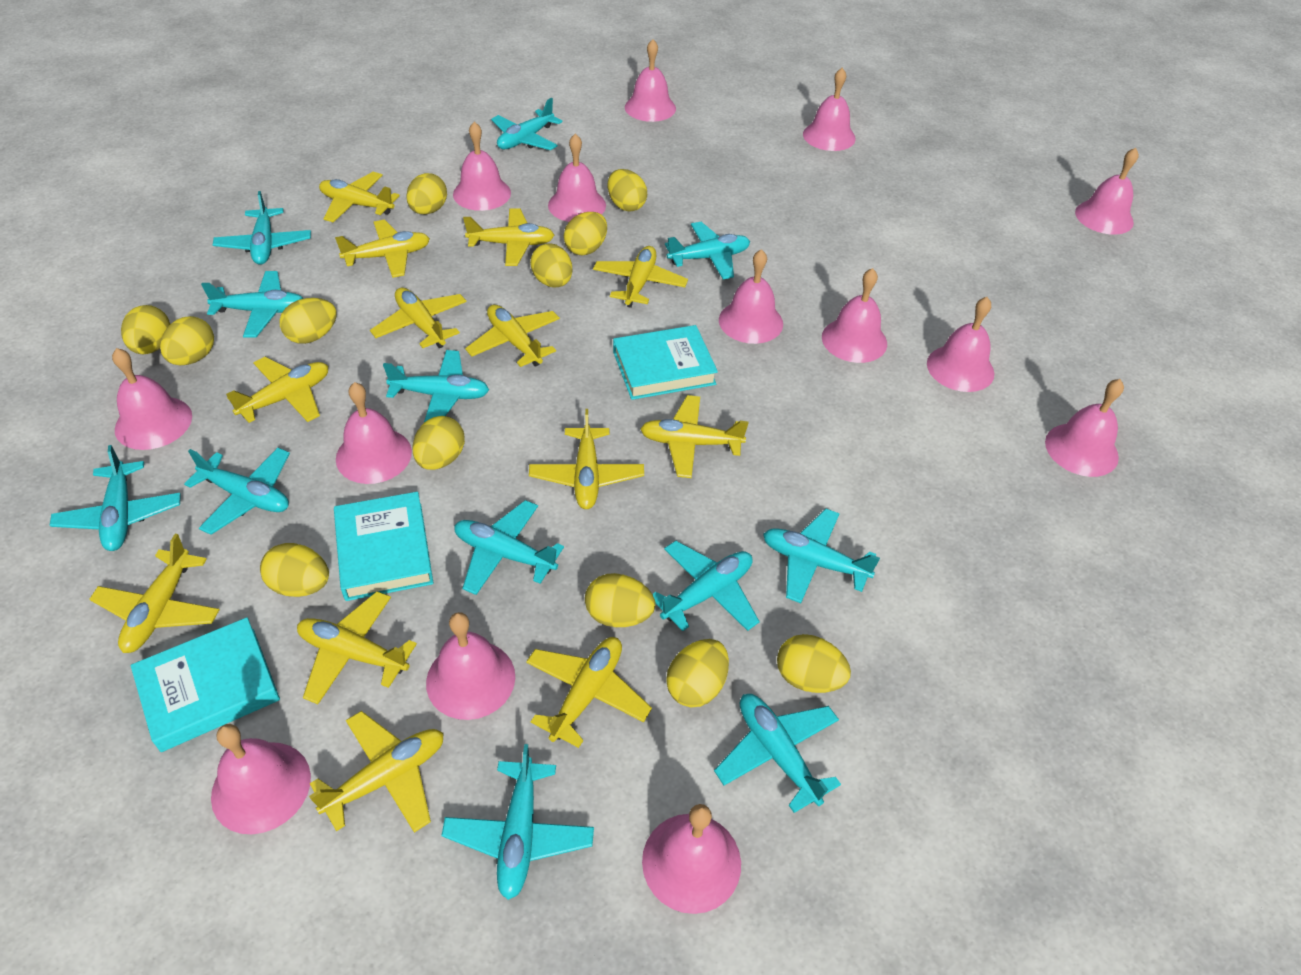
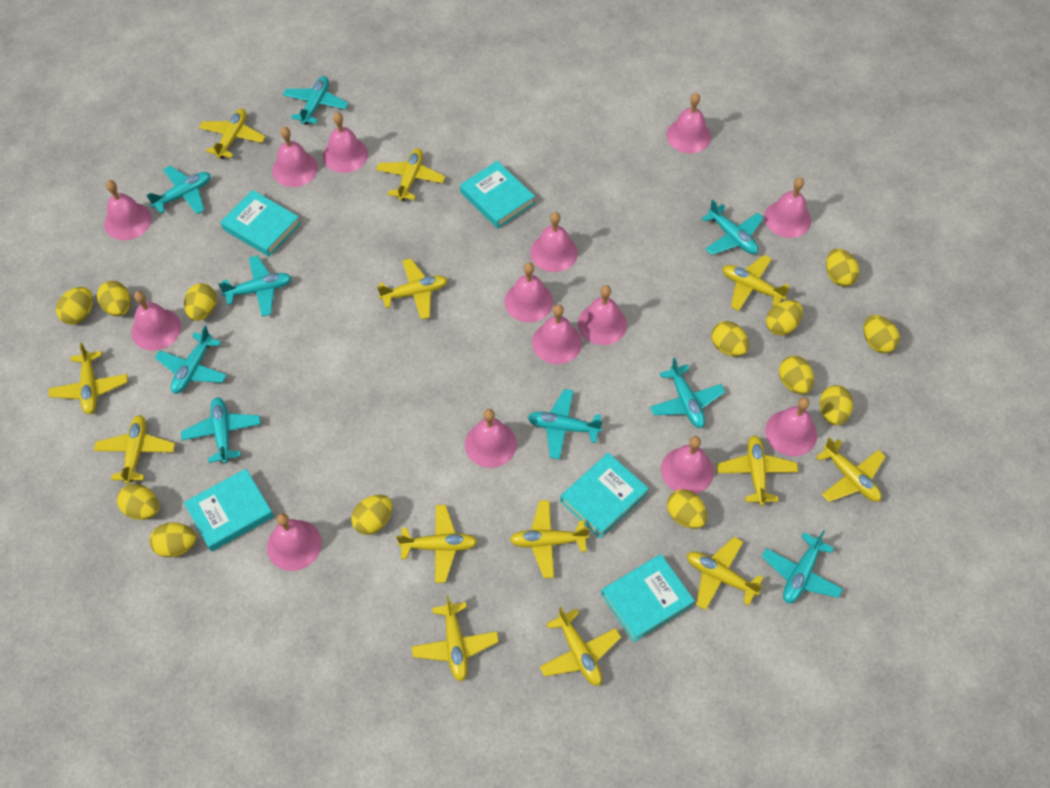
turquoise book: [131,617,280,752] [334,492,433,601] [613,325,718,400] = 3 -> [184,469,274,552] [221,190,301,257] [460,161,535,228] [560,453,649,538] [601,554,695,642] = 5
turquoise plane: [50,445,181,551] [184,448,290,535] [201,271,304,337] [213,191,311,265] [383,350,489,422] [441,744,594,900] [454,500,564,595] [491,98,562,150] [653,541,760,631] [665,222,750,279] [714,694,841,813] [763,509,880,603] = 12 -> [146,166,211,214] [155,326,227,394] [181,397,261,463] [218,255,292,317] [283,76,348,125] [528,389,603,459] [650,358,725,428] [701,199,764,255] [762,530,843,603] = 9
yellow egg: [121,305,170,354] [160,316,214,365] [260,543,329,597] [280,298,337,344] [406,173,447,215] [412,416,465,470] [530,243,573,287] [564,212,607,255] [585,573,655,627] [607,169,647,212] [666,639,729,707] [777,634,851,693] = 12 -> [56,287,93,325] [97,281,131,316] [117,484,159,520] [149,522,197,557] [184,283,217,321] [351,495,392,535] [667,489,707,529] [711,321,749,357] [766,300,803,336] [779,356,814,394] [820,385,853,425] [826,249,859,287] [864,315,900,353] = 13

